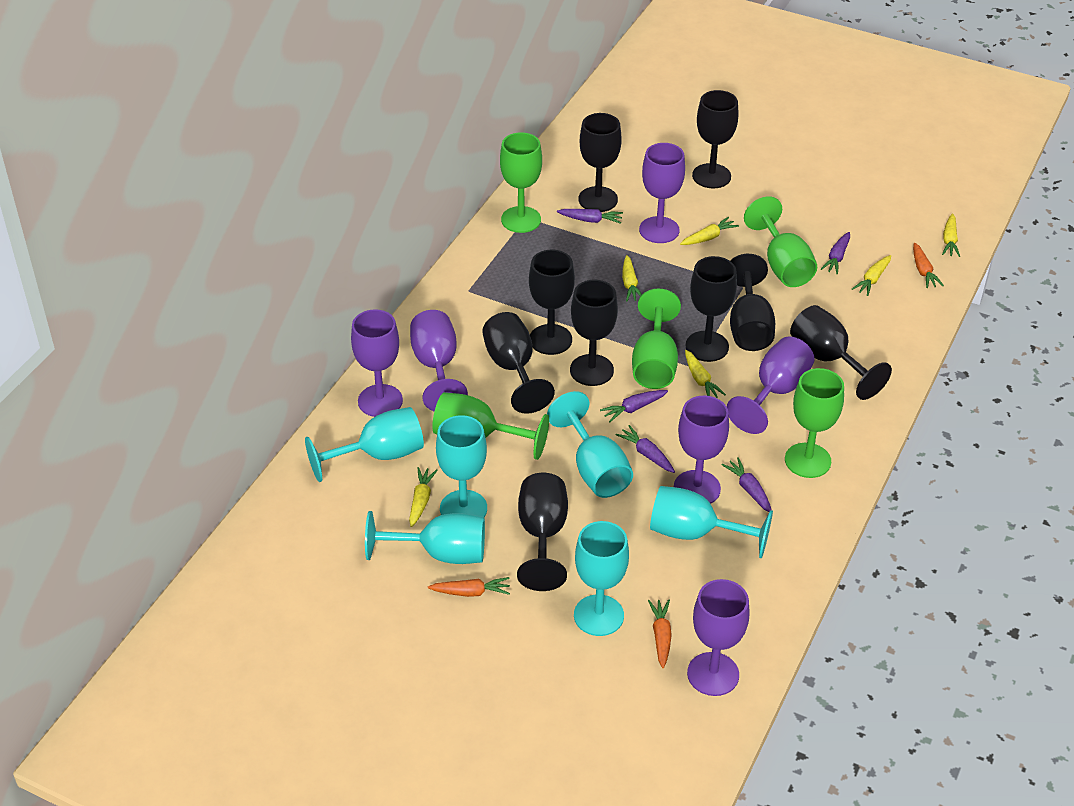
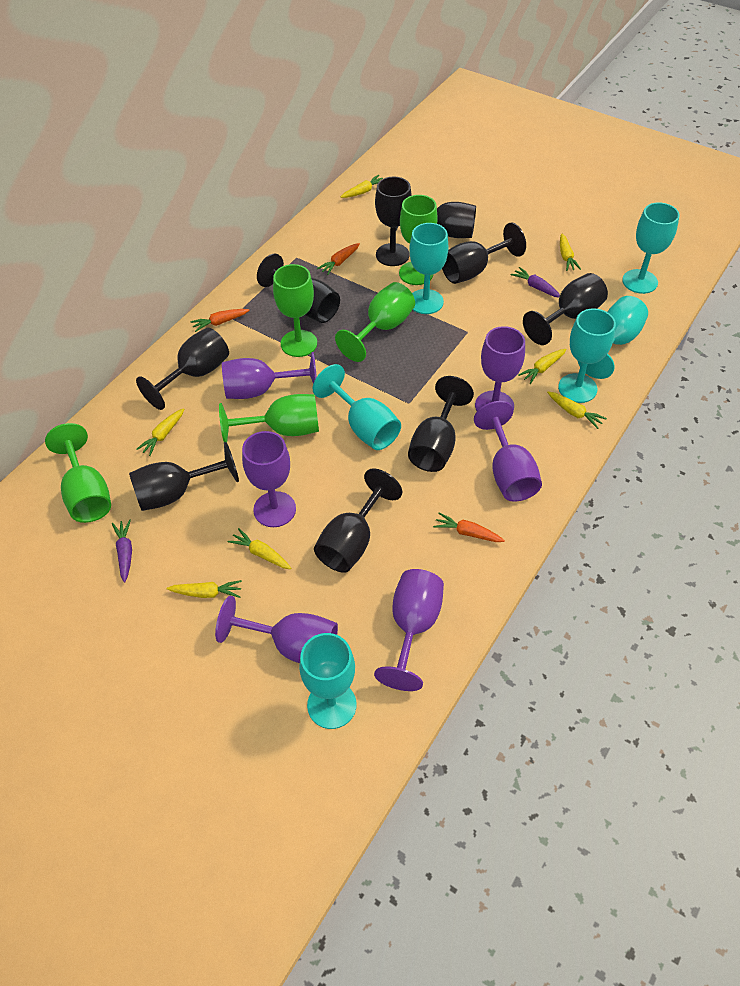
purple carrot: [557,209,623,224] [600,390,668,422] [615,425,675,473] [722,457,771,512] [820,232,850,275] = 5 -> [112,520,132,582] [511,267,560,298] = 2
yellow carrot: [409,467,438,527] [622,255,642,301] [680,217,739,245] [685,350,726,398] [852,255,891,296] [942,213,960,257] = 6 -> [136,408,184,456] [167,580,242,598] [227,528,291,569] [341,175,383,198] [518,349,567,384] [547,391,607,429] [560,233,581,271] = 7

